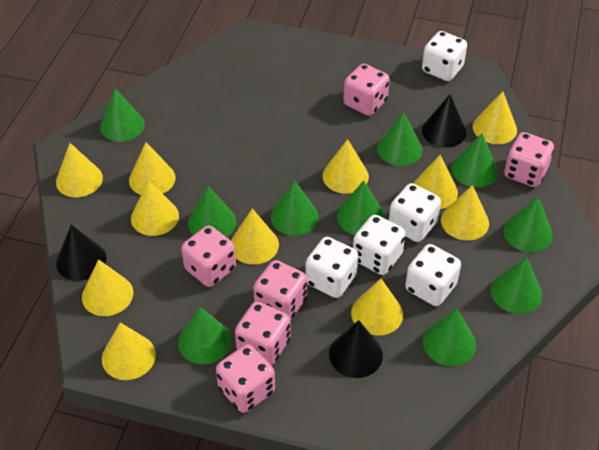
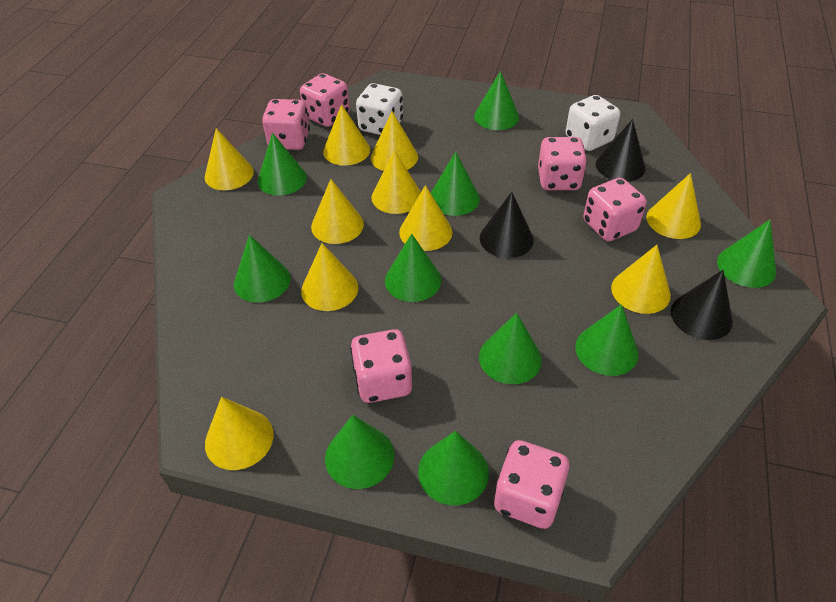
white dice: [305,237,358,298] [353,215,405,275] [389,183,441,242] [405,244,461,306] [422,31,467,81] = 5 -> [356,83,403,135] [566,95,620,151] = 2
yellow cone: [56,143,103,197] [82,259,133,316] [102,322,156,380] [129,142,176,195] [131,180,179,236] [231,209,279,265] [322,139,369,194] [351,279,403,336] [413,155,458,209] [441,185,489,241] [473,91,517,144] = 11 -> [205,128,254,190] [205,397,274,470] [301,243,358,311] [311,179,364,244] [323,104,370,166] [371,111,418,171] [371,150,421,214] [399,185,453,251] [611,245,671,314] [646,173,701,239] = 10

